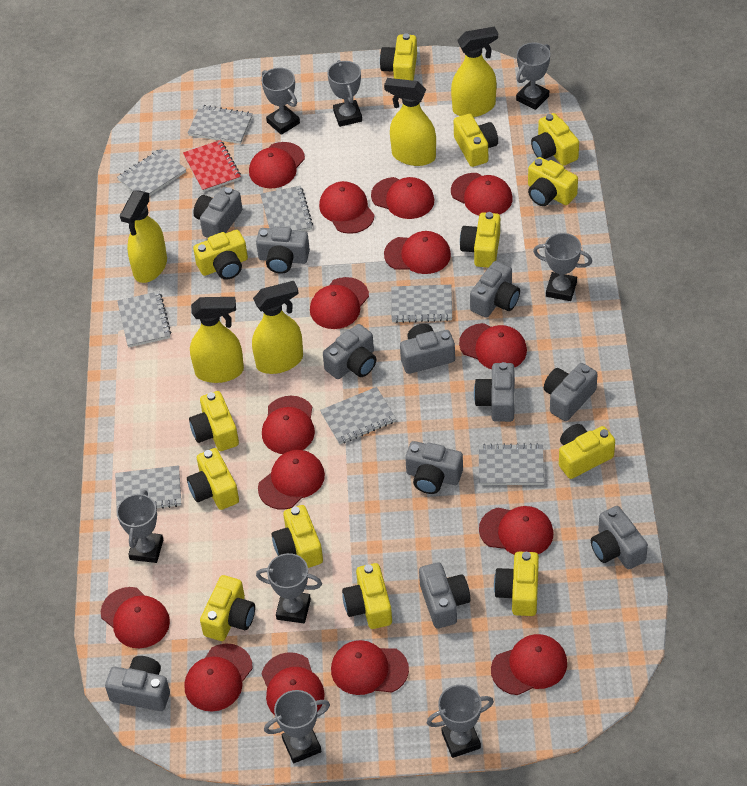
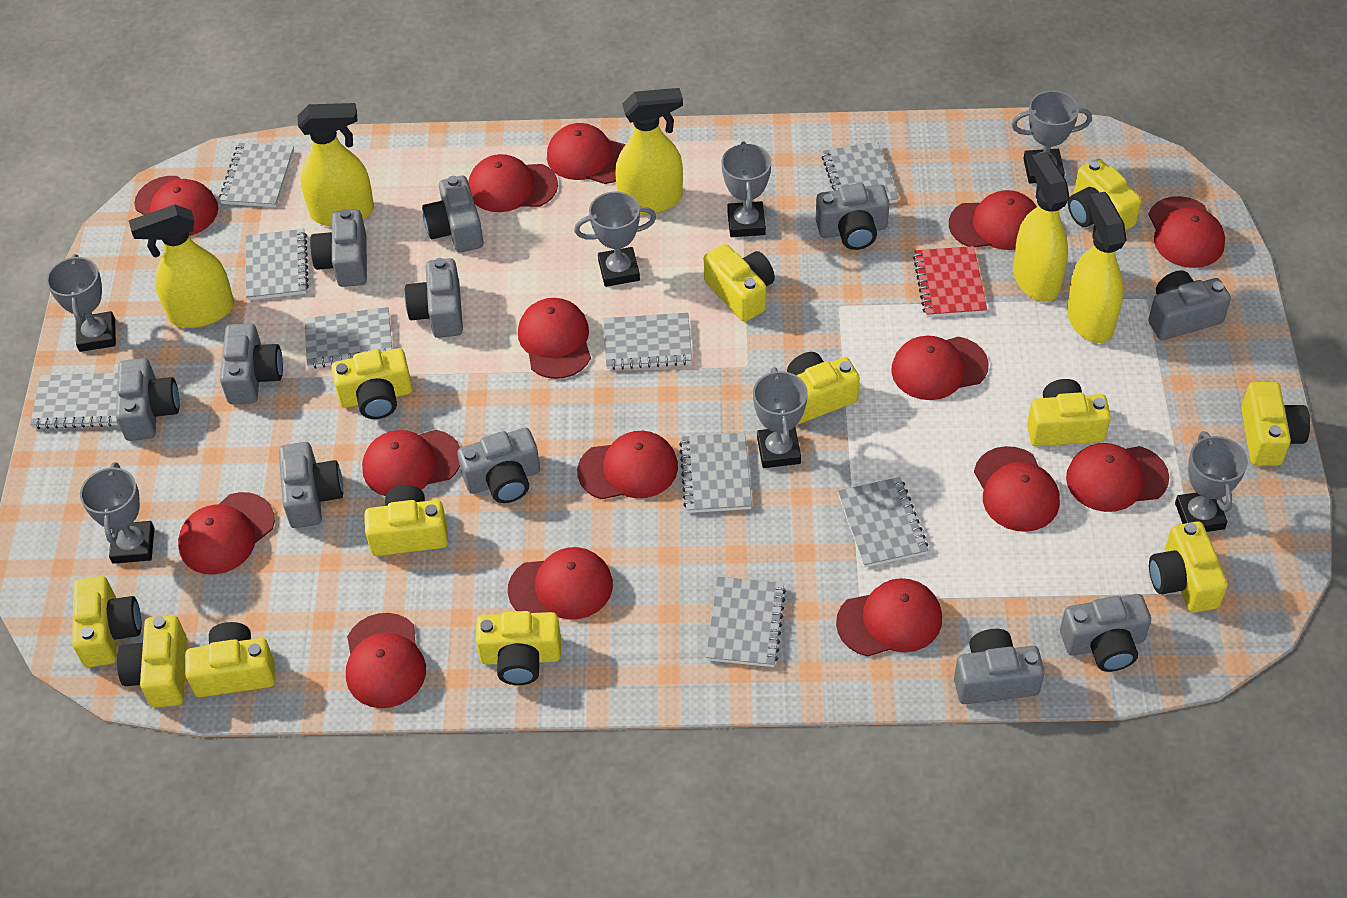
grey notebook: [115,465,181,509] [117,148,186,196] [117,291,171,348] [188,105,253,144] [260,186,313,231] [320,387,396,444] [391,285,452,323] [479,443,544,485] = 8 -> [30,373,118,429] [219,143,294,207] [245,229,309,300] [304,307,392,369] [604,313,692,370] [679,433,752,513] [706,577,786,667] [821,142,899,203] [838,477,928,568] = 9
grey trophy: [116,490,163,563] [256,553,322,623] [261,67,300,135] [264,690,330,763] [327,60,362,127] [427,685,494,758] [516,43,550,110] [533,233,592,301] = 8 -> [46,254,116,352] [80,462,155,564] [574,191,656,287] [721,142,771,237] [753,367,808,468] [1011,90,1092,184] [1175,431,1248,532] = 7
yellow camera: [187,448,239,510] [189,391,239,451] [193,230,248,279] [200,575,255,641] [272,505,323,568] [342,563,392,629] [380,33,417,81] [454,114,498,167] [460,212,500,268] [494,552,539,616] [528,157,578,206] [531,113,579,166] [559,424,615,479] = 13 -> [72,576,142,667] [117,615,187,708] [185,622,275,697] [331,348,412,419] [364,485,448,556] [476,611,561,685] [704,244,775,322] [787,352,860,425] [1027,379,1111,446] [1068,159,1142,231] [1149,521,1228,613] [1241,382,1310,466] = 12

